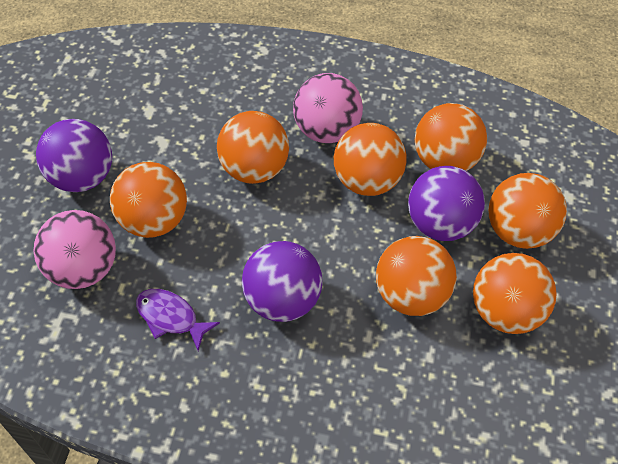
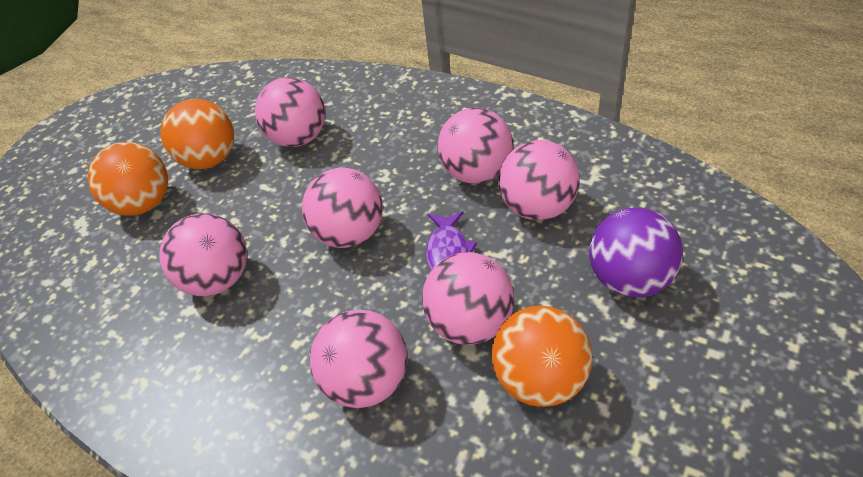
orange ball: [110,162,187,238] [217,111,289,184] [334,123,406,196] [376,236,457,316] [415,103,487,171] [473,253,557,334] [488,173,567,249] = 7 -> [88,142,168,216] [160,99,234,169] [491,305,592,407] = 3
pink ball: [34,210,116,289] [293,73,363,143] = 2 -> [159,213,247,296] [255,77,325,147] [302,168,383,248] [310,310,407,408] [422,252,514,345] [438,108,513,184] [498,140,580,221] = 7
purple ball: [36,119,112,192] [242,241,322,322] [408,166,485,241] = 3 -> [589,208,683,297] = 1

